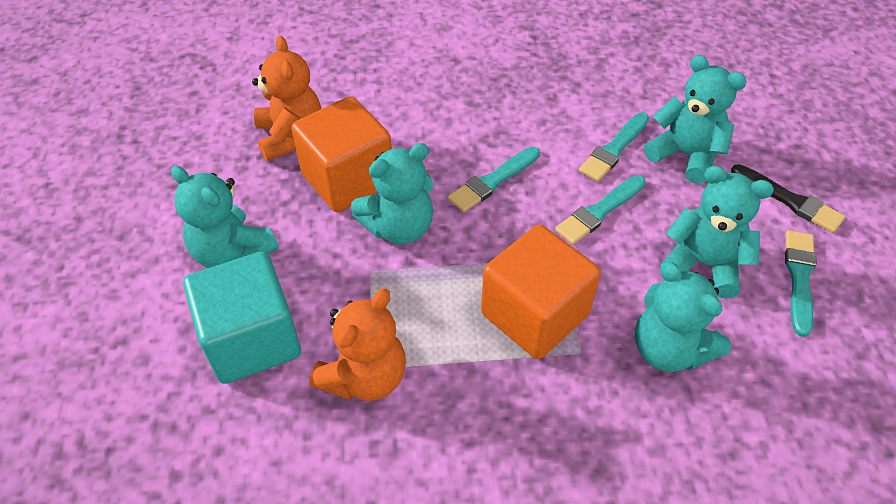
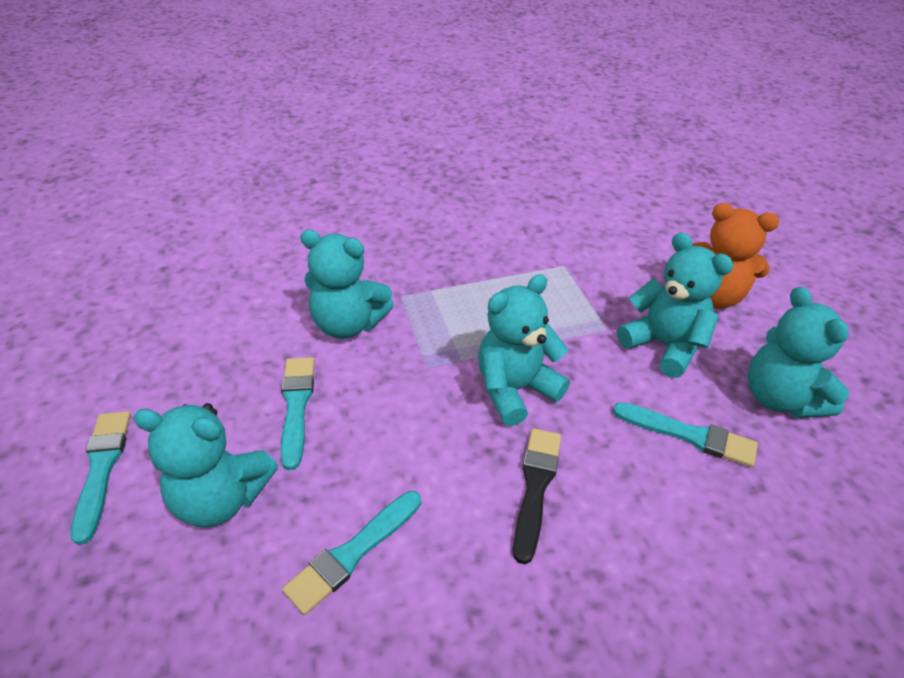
orange cube: [291,96,392,212] [481,224,601,359] = 2 -> none = 0
orange teddy bear: [252,36,321,161] [309,289,406,401] = 2 -> [693,203,779,309] = 1
turquoise cube: [183,251,301,384] = 1 -> none = 0

